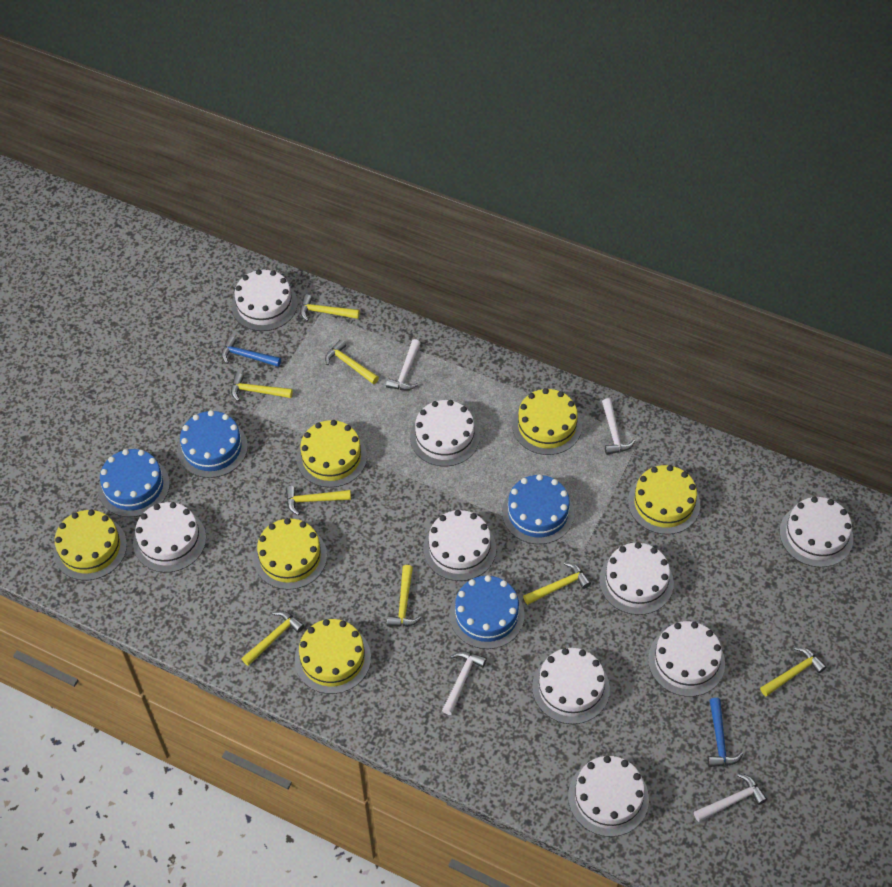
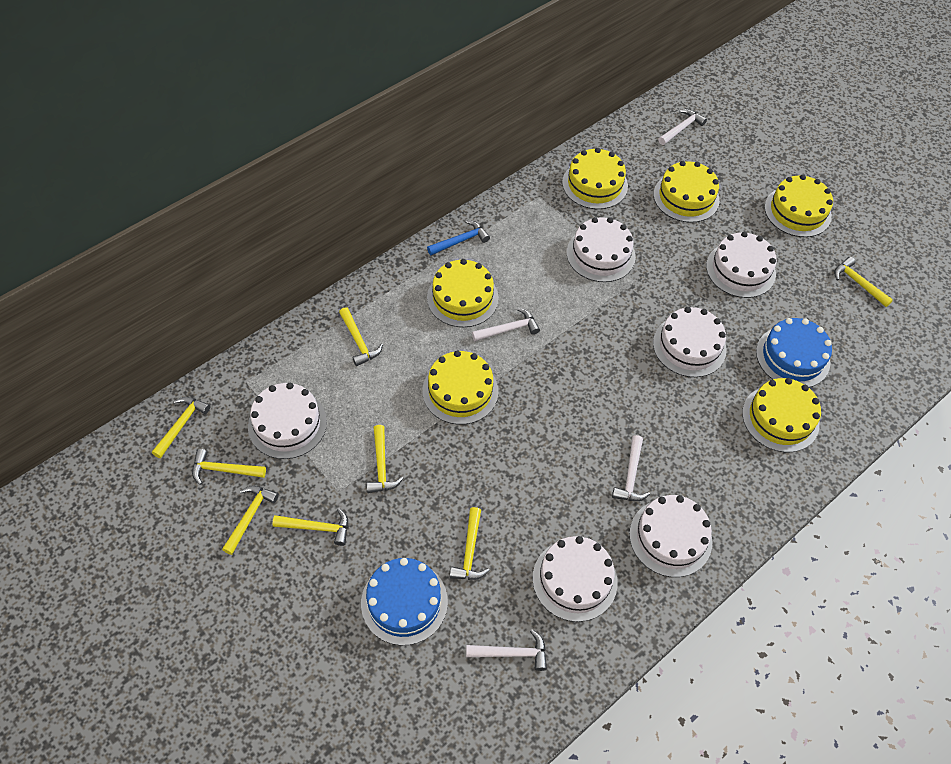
blue cake: [98,449,170,517] [177,410,248,478] [449,575,524,649] [502,474,574,544] = 4 -> [361,558,448,645] [756,318,832,387] = 2
blue hammer: [221,336,281,367] [707,698,743,767] = 2 -> [427,220,490,255] = 1
white cake: [133,502,206,573] [232,269,298,331] [410,400,480,466] [423,510,496,581] [532,648,610,724] [568,756,649,837] [599,542,674,615] [648,621,725,697] [780,497,853,567] = 9 -> [248,383,327,459] [533,536,618,622] [567,217,636,282] [629,495,712,577] [653,307,727,377] [706,232,777,298] = 6

